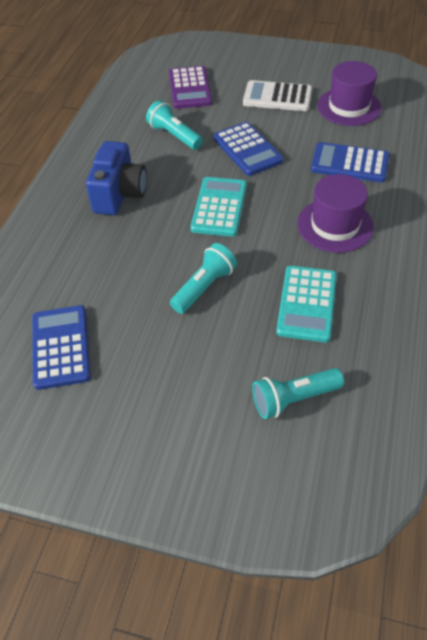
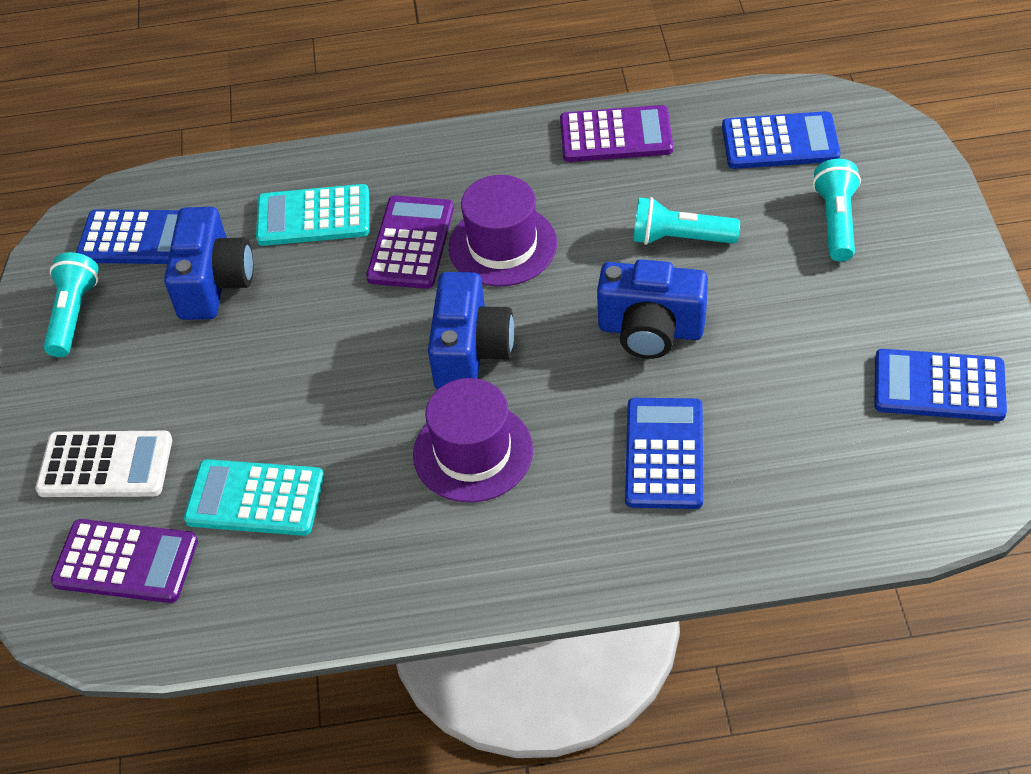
blue calculator: [32,305,91,390] [213,122,283,176] [311,142,389,182] = 3 -> [76,209,179,264] [625,398,703,509] [722,111,840,169] [875,349,1007,421] = 4
blue camera: [86,141,147,215] = 1 -> [164,207,253,320] [428,272,514,390] [597,259,708,359] = 3
purple calculator: [169,66,212,109] = 1 -> [51,519,198,603] [366,196,454,289] [560,105,673,162] = 3

